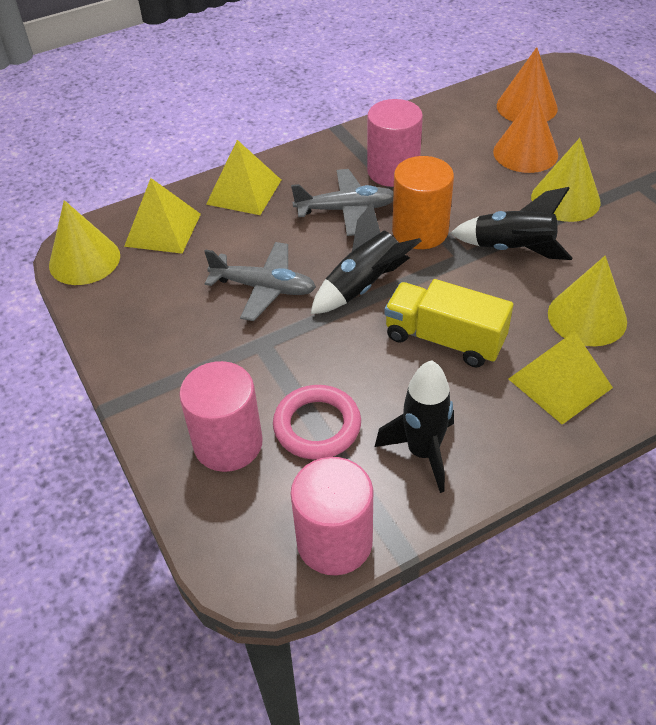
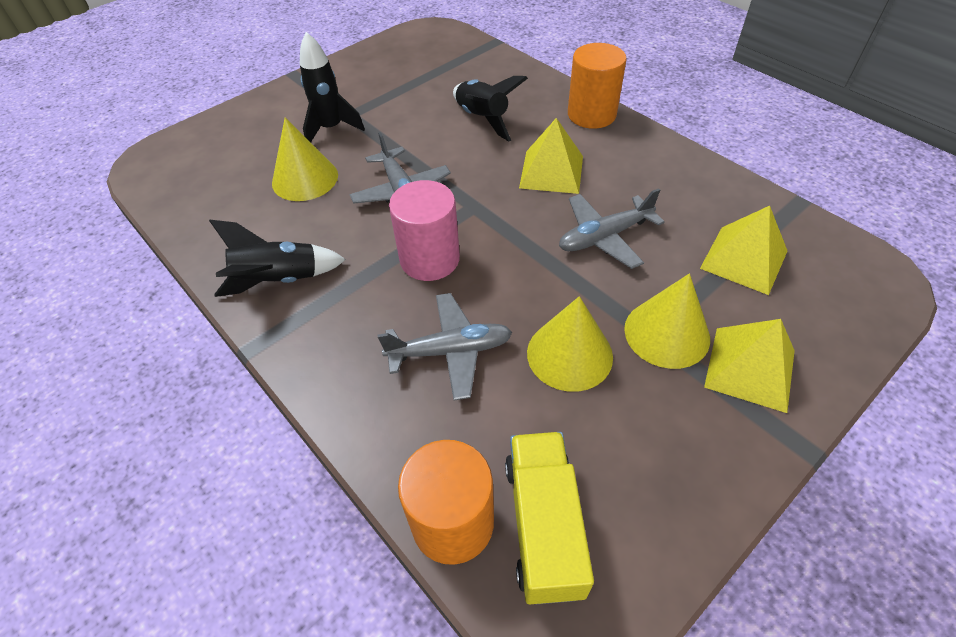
grey plane: [204,242,316,321] [291,169,394,236] = 2 -> [349,132,451,204] [378,293,512,401] [559,188,665,269] = 3
orange cone: [493,92,558,173] [497,47,558,122] = 2 -> none = 0
orange cylinder: [392,156,454,249] = 1 -> [398,440,494,565] [568,43,627,129] = 2
pink cylinder: [179,361,263,472] [291,457,373,575] [367,99,423,187] = 3 -> [389,180,460,281] = 1
pink ring: [273,385,361,460] = 1 -> none = 0

